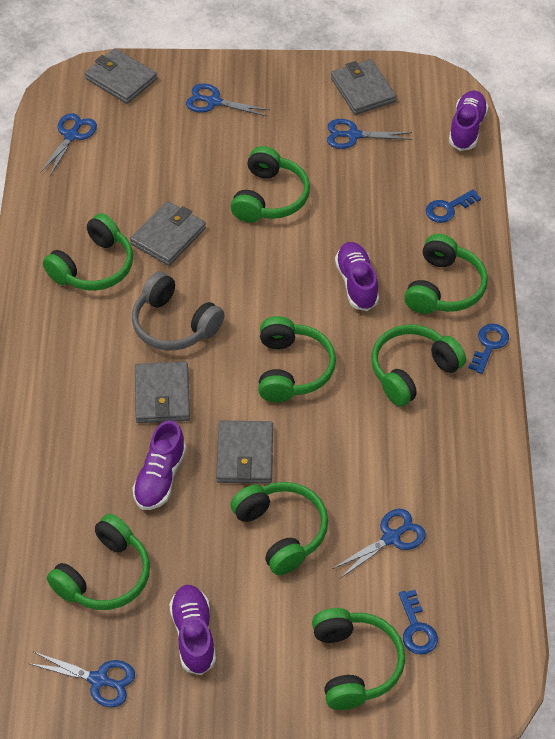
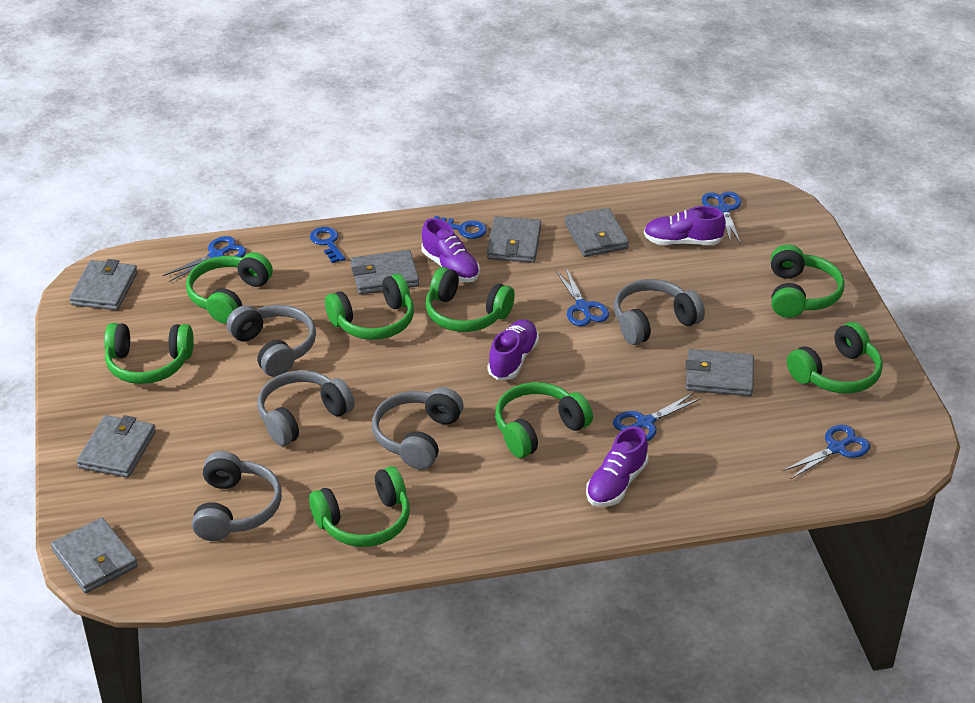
blue key: [399,590,438,655] [426,189,481,223] [468,324,509,374] = 3 -> [310,227,345,263] [434,216,487,239] = 2
grey headphones: [132,271,225,350] = 1 -> [192,451,282,541] [227,305,316,377] [257,370,355,446] [372,387,463,470] [614,279,705,345] = 5
grey wallet: [85,48,157,104] [130,201,206,266] [135,361,190,423] [216,421,273,484] [331,59,396,115] = 5 -> [51,517,138,593] [69,259,138,310] [77,415,156,478] [351,250,419,294] [487,216,541,263] [565,208,629,257] [685,349,754,396] = 7

